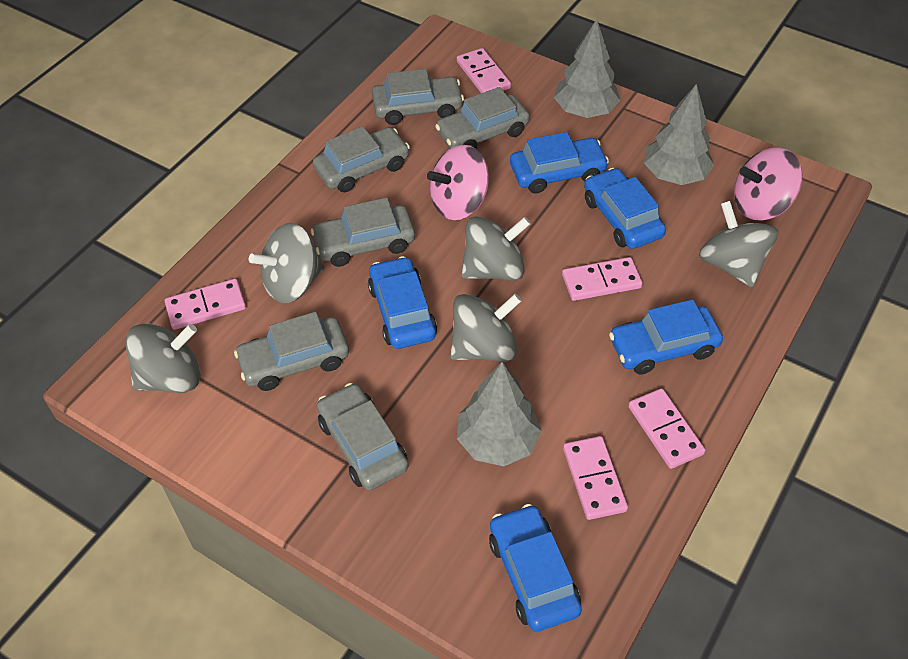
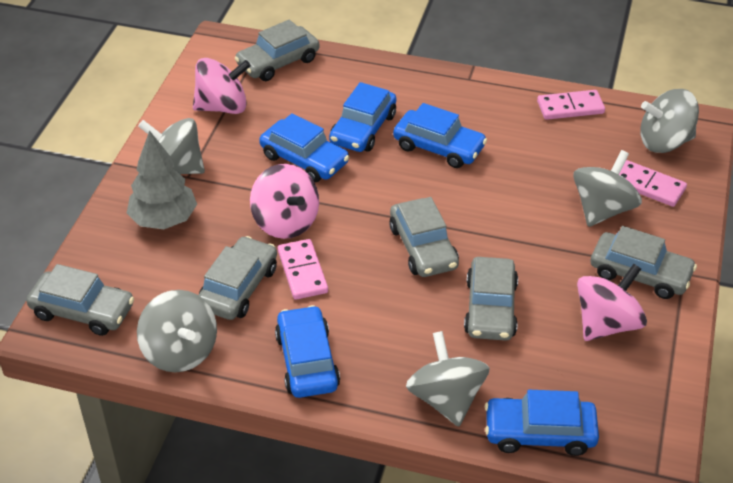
grey tree: [457,362,541,466] [554,19,620,118] [644,84,714,185] = 3 -> [127,130,197,229] = 1
pink domino: [165,279,246,330] [457,48,511,93] [562,257,643,301] [563,436,628,520] [628,388,705,469] = 5 -> [278,239,328,300] [537,90,605,120] [619,160,687,207] = 3
pink spinning top: [427,145,489,220] [734,147,803,221] = 2 -> [193,58,251,114] [250,164,319,239] [577,264,647,341] = 3

